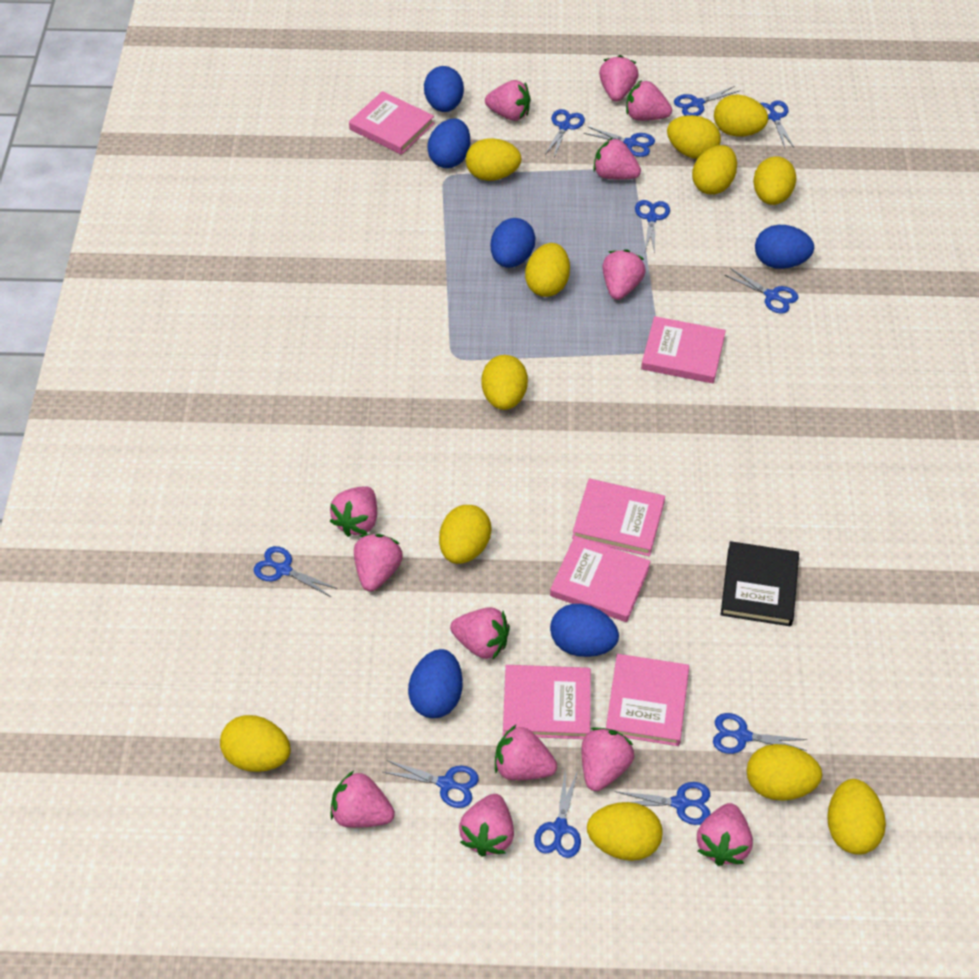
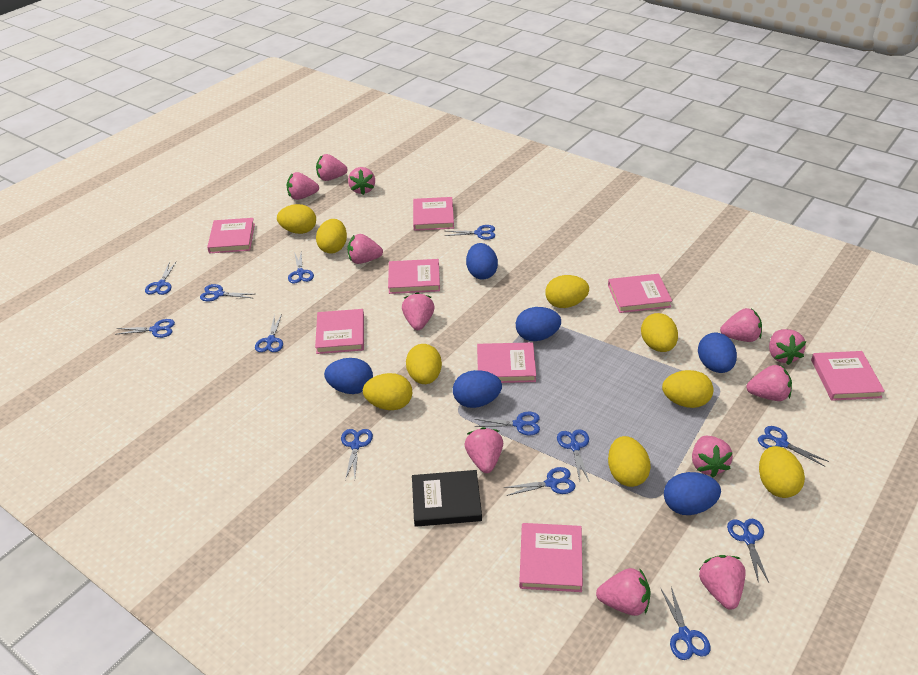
blue scissors: [254,546,338,597] [383,760,479,808] [534,770,581,858] [545,109,585,157] [584,126,655,157] [615,782,710,825] [635,200,670,253] [674,86,739,116] [713,713,808,754] [725,268,798,314] [760,100,794,148] = 11 -> [117,319,175,338] [145,262,176,295] [200,284,254,301] [255,314,283,352] [288,252,314,284] [341,429,373,480] [444,225,495,240] [474,411,540,435] [504,467,575,496] [557,429,589,482] [661,587,711,660] [727,519,769,583] [758,426,829,467] = 13
pink book: [349,91,434,155] [503,665,591,739] [550,536,651,622] [572,479,665,556] [606,654,689,746] [641,316,726,383] = 6 -> [207,218,255,254] [315,309,364,354] [388,259,440,294] [413,197,454,231] [477,342,536,383] [519,523,583,592] [608,274,672,313] [811,351,885,401] = 8
pink strawberry: [330,486,377,537] [330,771,395,828] [354,534,403,591] [450,607,510,660] [459,794,514,856] [485,80,530,121] [495,725,557,780] [582,727,634,791] [593,138,641,180] [599,55,639,102] [602,249,646,300] [626,80,672,121] [697,803,753,866] = 13 -> [287,172,319,200] [316,154,348,181] [347,234,383,264] [348,167,375,195] [402,292,435,330] [464,427,503,473] [596,568,651,616] [692,436,733,477] [699,555,746,610] [720,308,762,342] [746,365,792,401] [769,329,806,365] = 12
yellow egg: [220,715,291,772] [439,505,492,564] [466,138,521,181] [481,355,528,410] [525,243,570,297] [587,802,663,861] [667,115,721,159] [692,145,737,195] [714,94,768,137] [747,744,822,801] [753,156,796,205] [827,779,886,855] = 12 -> [277,204,316,234] [316,219,347,254] [363,373,412,410] [406,344,442,384] [545,275,589,308] [608,436,651,487] [641,313,678,352] [662,370,713,408] [759,446,805,498] = 9

